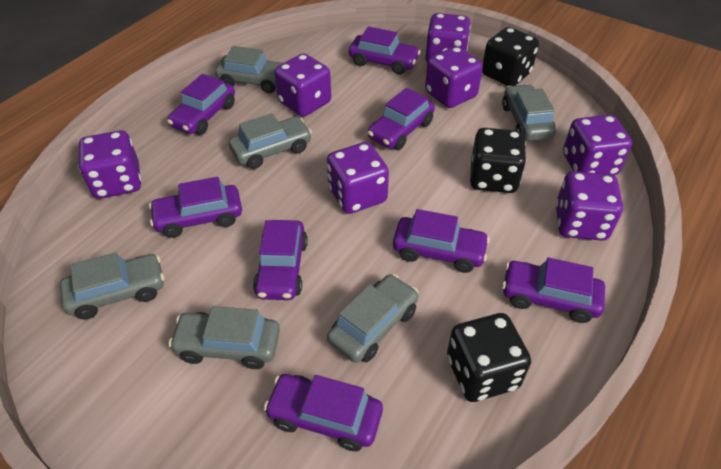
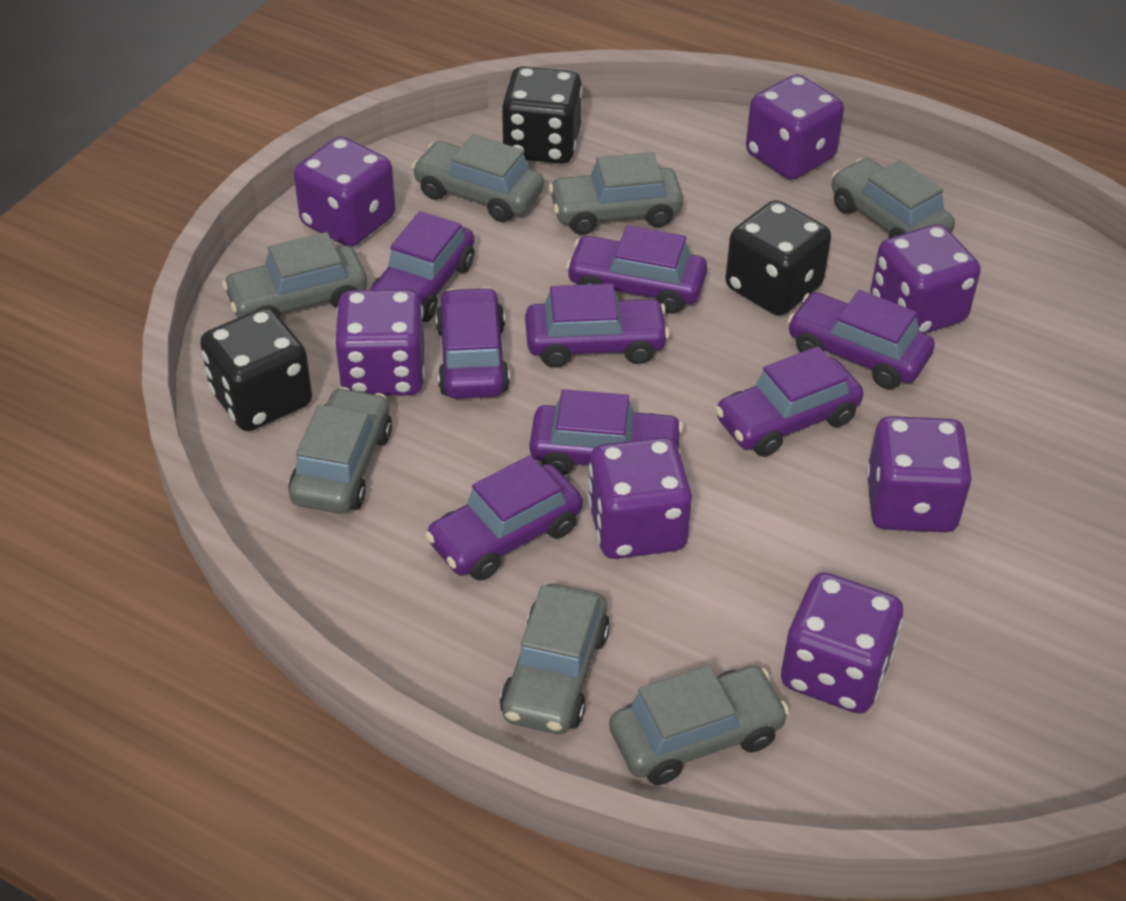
grey car: [60,252,164,320] [169,306,280,369] [215,46,283,93] [229,113,312,169] [327,274,419,363] [502,84,556,141] = 6 -> [222,232,367,318] [288,387,392,513] [412,134,544,222] [500,584,610,734] [549,152,683,235] [609,665,789,785] [832,158,955,239] = 7

